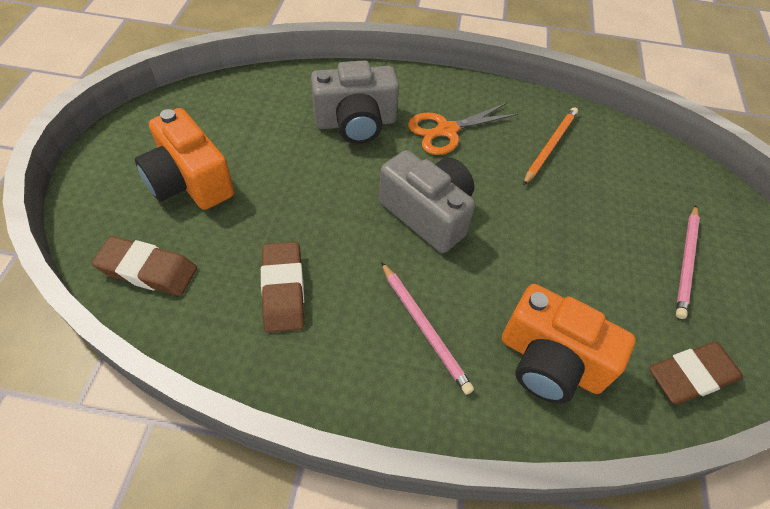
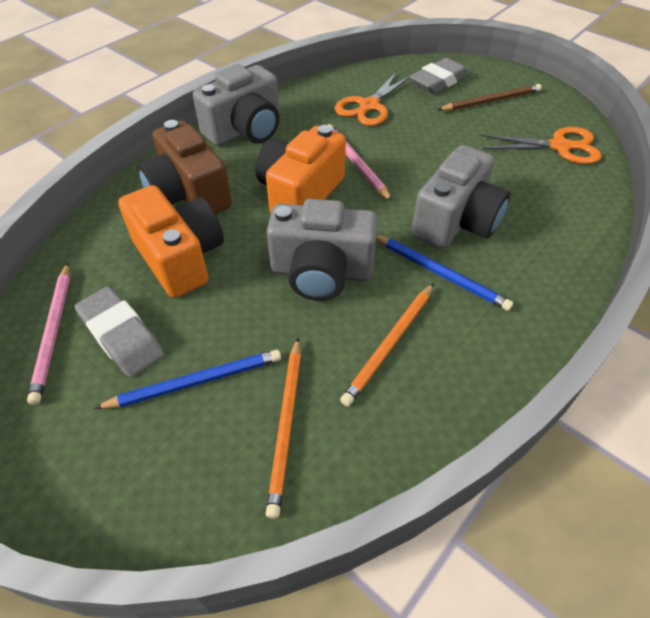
blue pencil: none = 0 -> [94,350,281,409] [376,235,513,311] = 2
brown camera: none = 0 -> [137,120,232,214] = 1
brown eraser: [92,236,197,296] [261,242,304,333] [649,342,743,405] = 3 -> none = 0
brown pencil: none = 0 -> [437,84,542,111] = 1
grey camera: [311,60,399,144] [379,150,475,253] = 2 -> [193,64,280,146] [267,199,378,301] [411,145,510,248] = 3
grey eraser: none = 0 -> [75,286,164,377] [410,58,469,94] = 2
orange pencil: [523,107,578,185] = 1 -> [266,338,301,519] [340,283,434,406] = 2
orange scissors: [408,103,518,155] = 1 -> [334,71,410,126] [480,127,602,164] = 2

